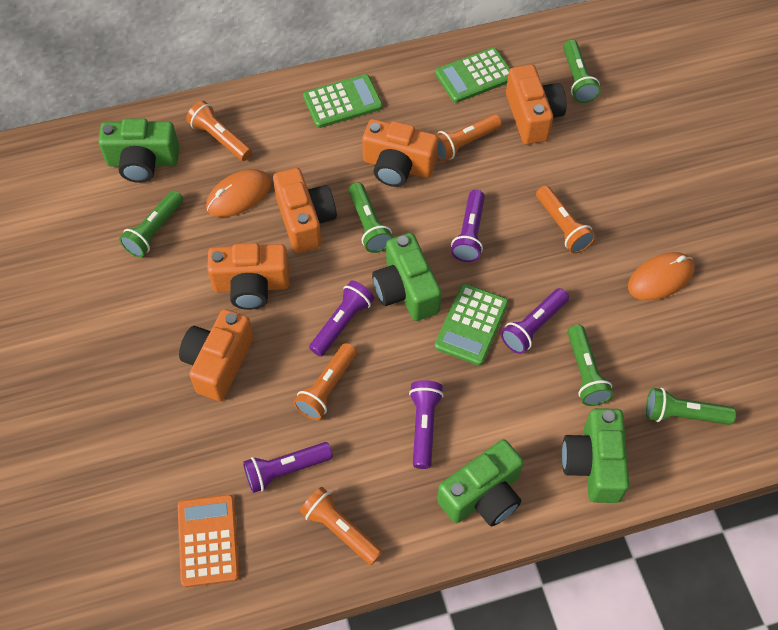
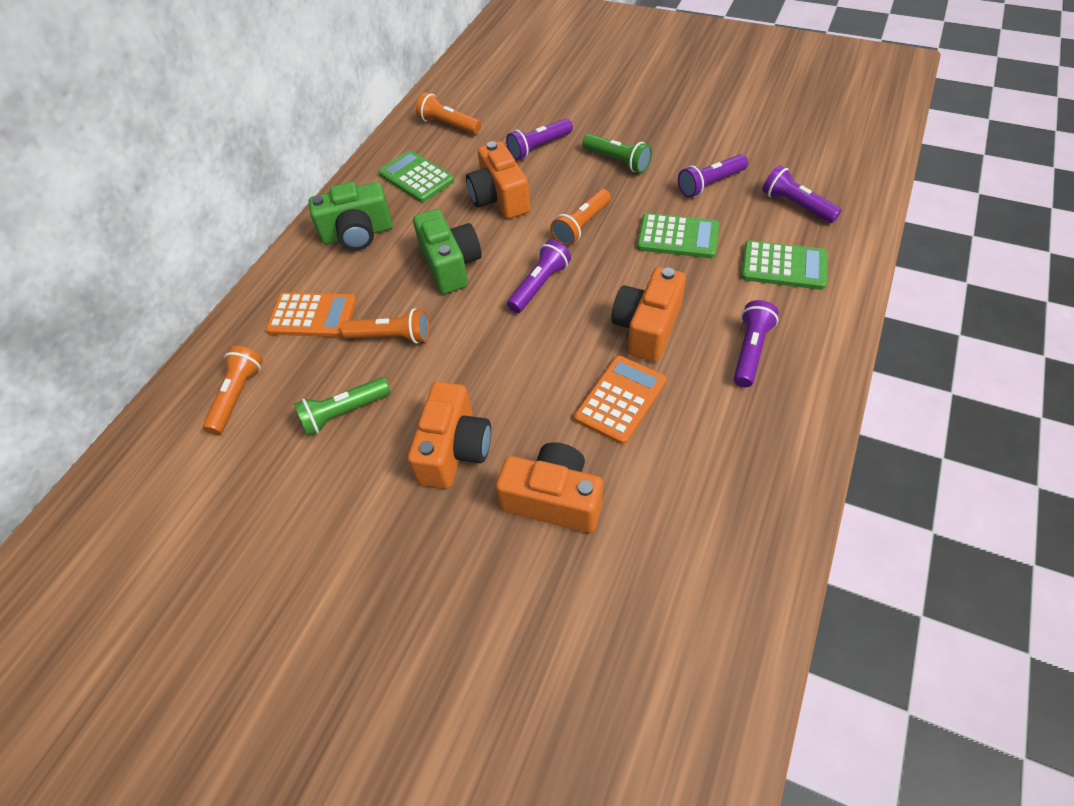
green camera: [98,118,179,183] [372,233,442,321] [437,439,524,526] [562,408,629,503] = 4 -> [309,182,393,250] [413,209,482,294] = 2
green flashlight: [119,190,183,258] [349,182,393,253] [563,40,601,103] [567,325,613,406] [646,388,736,425] = 5 -> [294,377,391,436] [583,134,652,173] = 2
orange calculator: [178,494,240,587] = 1 -> [266,292,357,337] [574,356,666,444] = 2
orange camera: [179,309,254,401] [207,243,289,310] [273,168,337,253] [362,119,438,187] [506,64,567,144] = 5 -> [408,382,491,488] [466,141,530,219] [496,442,603,533] [611,267,686,362] = 4
orange flashlight: [186,101,252,161] [293,343,357,420] [300,487,383,565] [436,114,502,161] [536,186,596,253] = 5 -> [203,346,263,435] [341,308,430,344] [416,93,481,134] [550,189,611,246] = 4
orange mouse: [206,169,271,217] [628,252,694,301] = 2 -> none = 0

